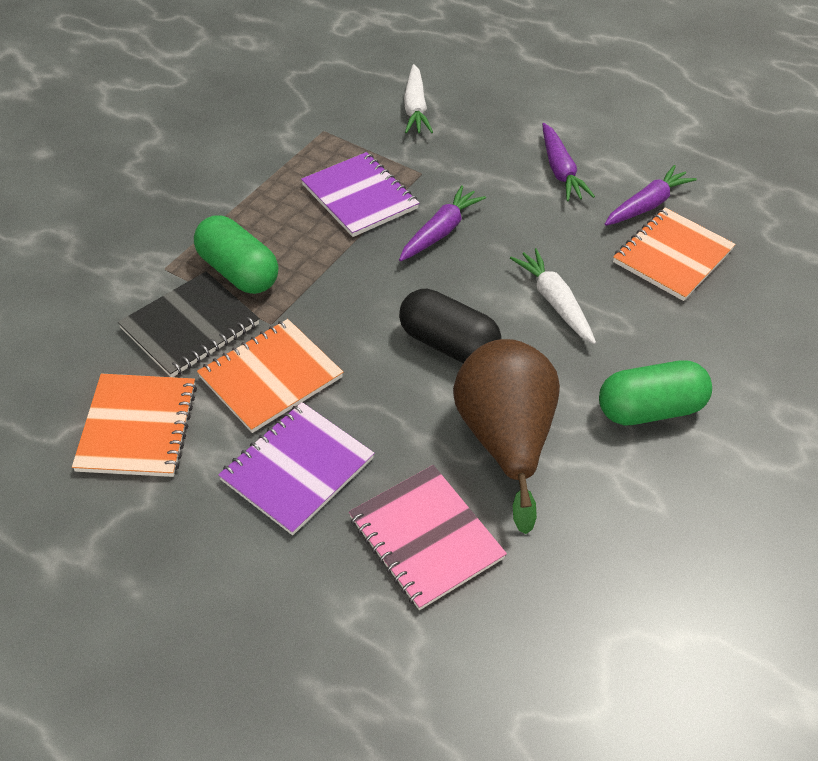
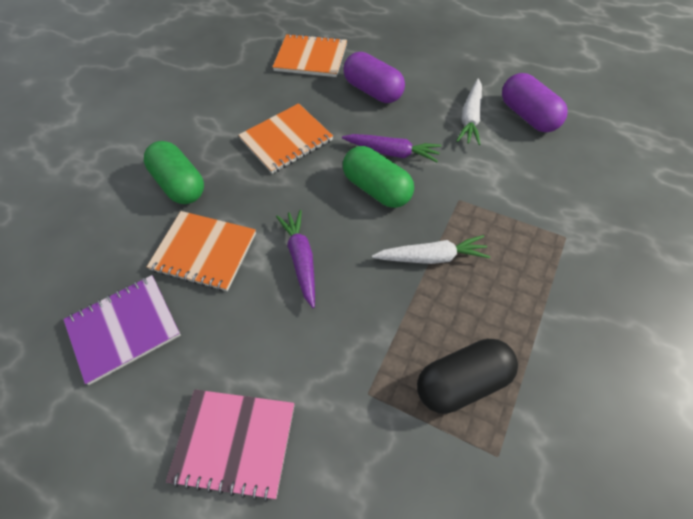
black notebook: [118,272,260,377] = 1 -> none = 0
brown pear: [453,339,560,534] = 1 -> none = 0
purple capsule: none = 0 -> [344,52,405,103] [502,73,568,132] = 2
purple carrot: [399,185,486,261] [542,123,595,201] [604,165,697,226] = 3 -> [276,210,315,308] [342,134,441,163] = 2
purple notebook: [218,402,375,535] [301,152,419,237] = 2 -> [63,275,181,385] = 1

